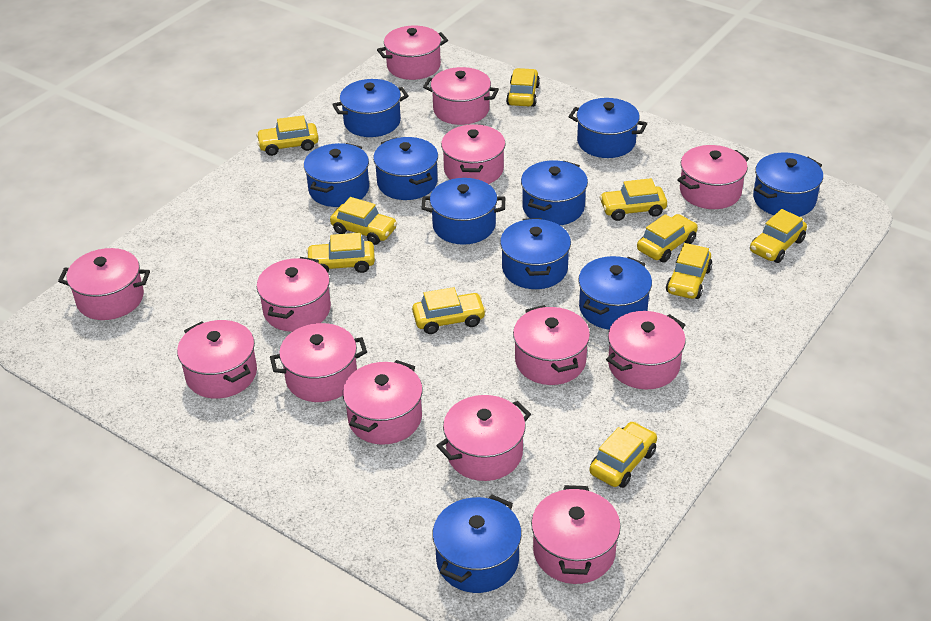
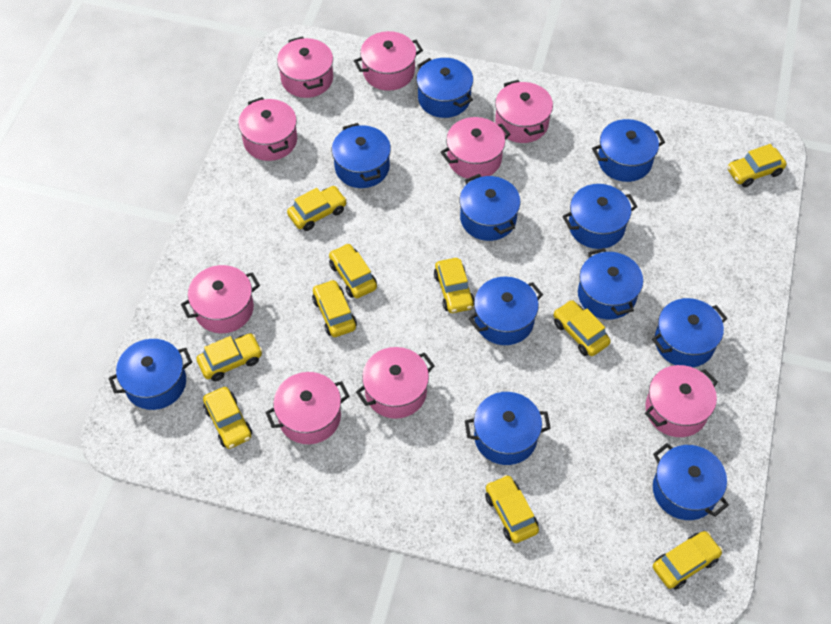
blue pot: [304,143,369,207] [332,79,409,137] [373,137,438,200] [421,178,505,245] [432,495,522,593] [500,218,571,289] [521,160,588,225] [569,98,648,158] [578,256,652,330] [753,153,823,217] = 10 -> [108,339,192,410] [332,123,391,188] [416,58,473,118] [460,174,520,241] [465,392,551,465] [468,277,543,345] [562,184,638,249] [578,248,643,319] [592,119,665,182] [652,298,727,368] [653,443,729,520] = 11
pink pot: [58,248,150,320] [177,320,257,399] [257,257,331,332] [270,323,367,402] [343,360,423,445] [377,26,448,80] [423,67,499,125] [437,395,531,481] [441,124,506,184] [513,305,590,385] [531,485,621,584] [606,311,686,389] [677,145,749,209] = 13 -> [181,265,260,333] [238,97,297,161] [265,372,349,444] [277,36,333,98] [354,31,423,91] [356,347,435,419] [441,117,510,178] [495,80,553,143] [645,365,718,437] = 9

